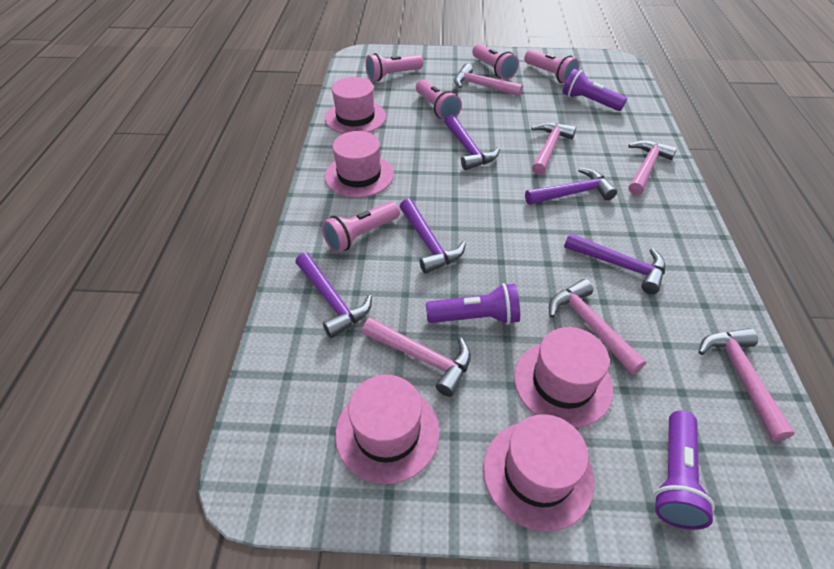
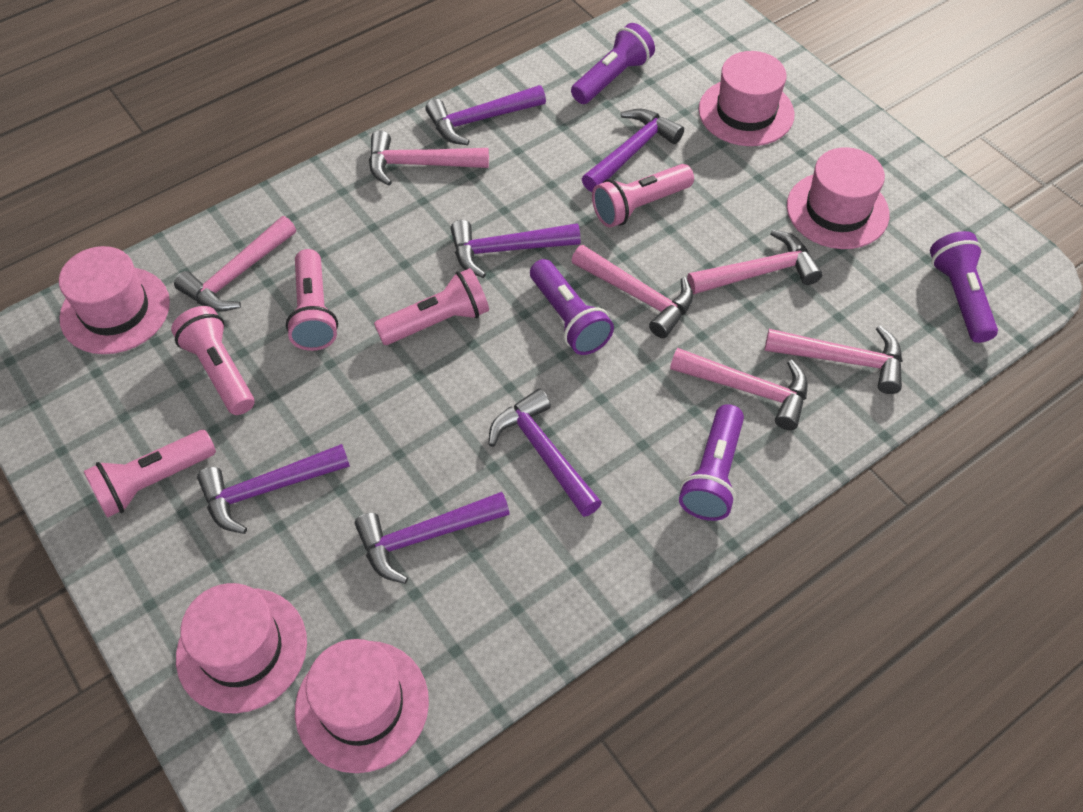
purple flashlight: [426,283,520,325] [563,69,627,111] [653,410,715,530] = 3 -> [530,259,614,355] [571,23,655,104] [679,404,744,521] [930,231,998,343] = 4
purple hammer: [295,253,372,338] [400,198,466,274] [444,115,500,170] [525,167,617,205] [564,233,665,294] = 5 -> [197,444,350,534] [355,492,510,584] [425,85,546,145] [450,220,581,278] [488,389,602,517] [582,109,684,192] = 6

